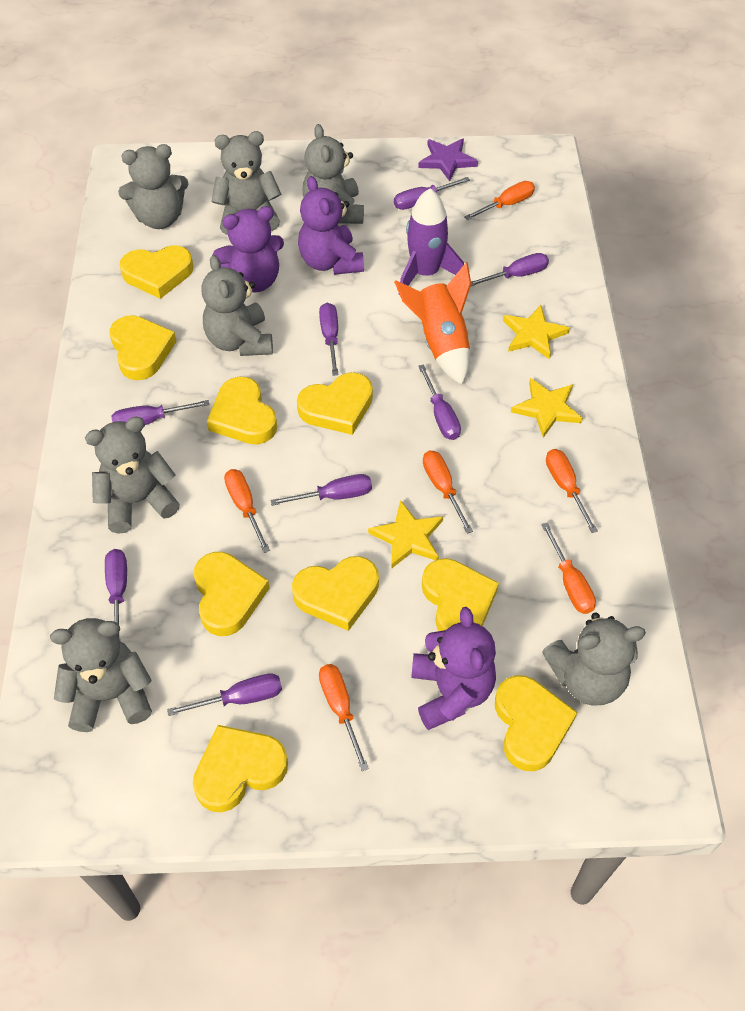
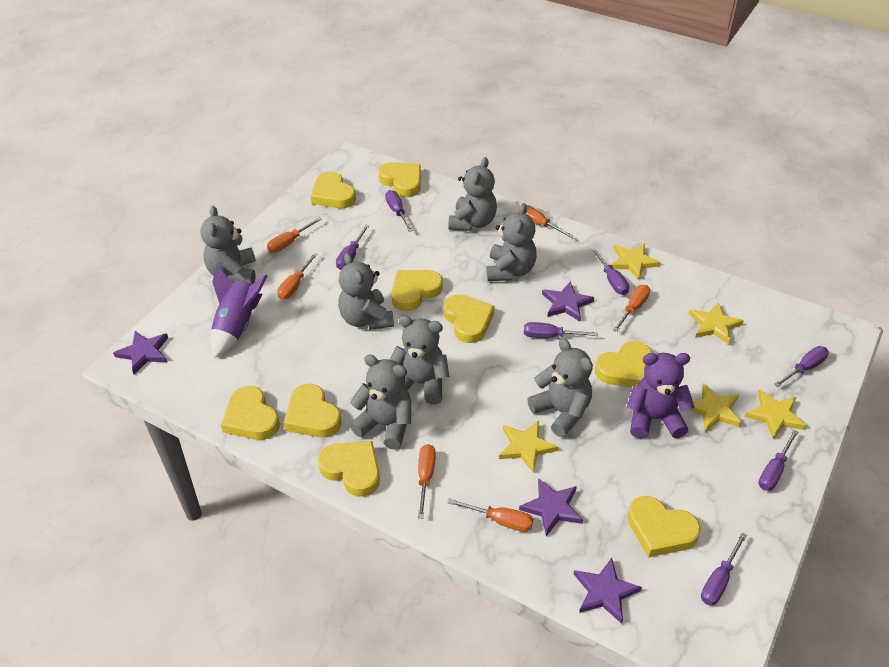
orange rocket: [394,262,471,385] = 1 -> none = 0
purple screwdriver: [105,549,127,641] [111,400,210,425] [167,673,282,716] [271,474,372,506] [319,303,339,376] [394,177,470,210] [418,364,461,440] [470,253,549,287] = 8 -> [336,225,369,270] [385,190,413,232] [524,322,598,338] [591,248,629,295] [701,533,747,605] [759,430,798,491] [774,346,829,387] = 7
purple star: [418,139,478,181] = 1 -> [113,331,168,374] [519,478,583,536] [542,281,594,321] [574,558,642,624] = 4
purple teddy bear: [213,206,284,292] [298,176,364,275] [411,607,496,730] = 3 -> [627,353,695,438] = 1
yellow star: [368,500,443,569] [503,305,570,360] [511,378,583,438] = 3 -> [499,421,558,473] [611,243,661,280] [689,302,744,344] [691,383,742,432] [744,390,807,440] = 5

